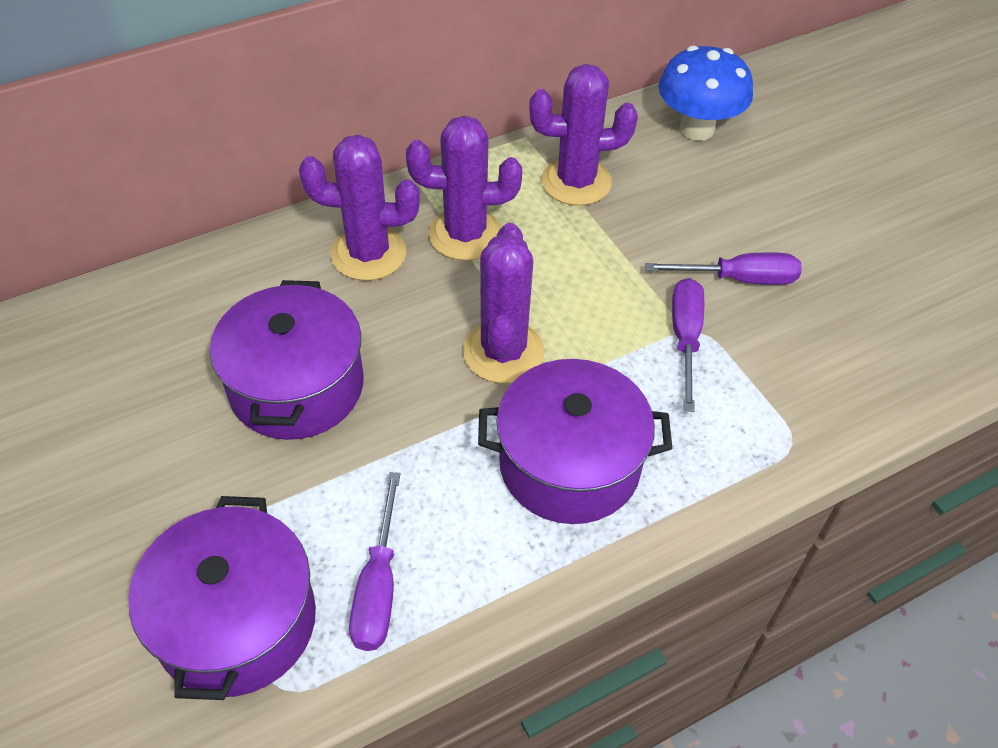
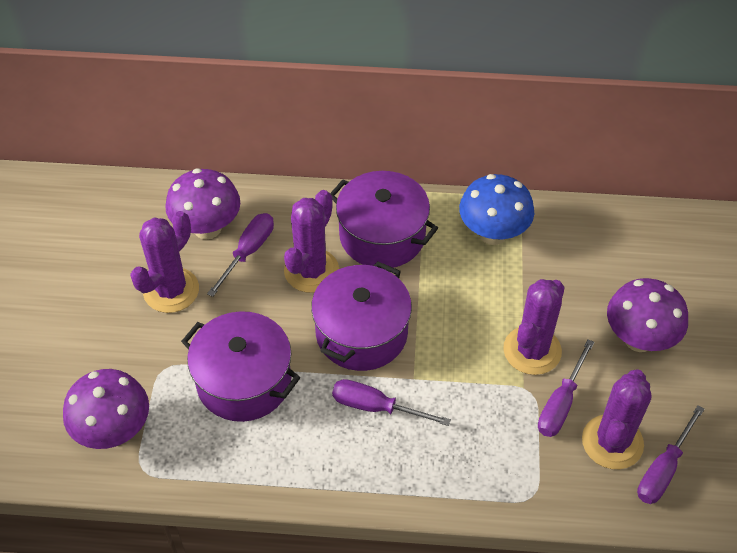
purple mushroom: none = 0 -> [63,369,149,449] [165,168,240,240] [607,278,688,352] = 3
purple screwdriver: [349,472,400,651] [645,253,801,285] [672,278,704,412] = 3 -> [207,213,274,297] [332,379,451,426] [538,339,595,437] [637,405,704,504] = 4

